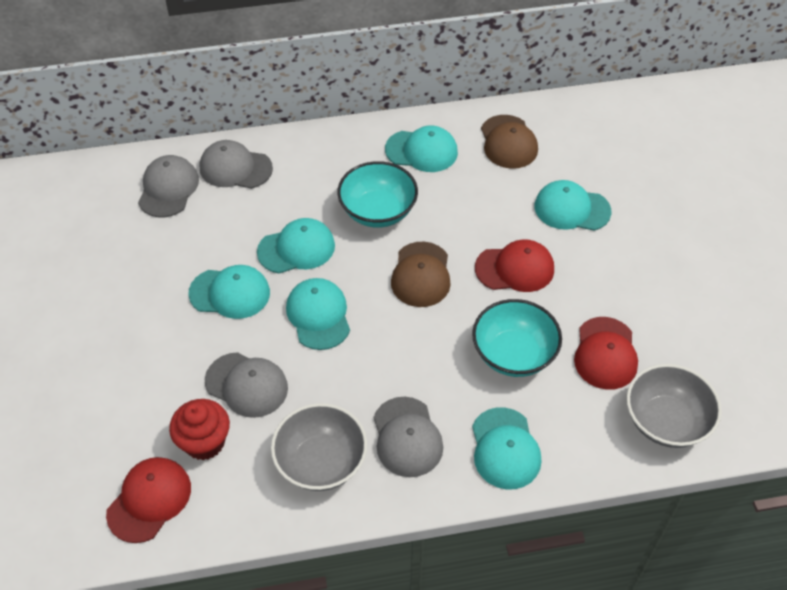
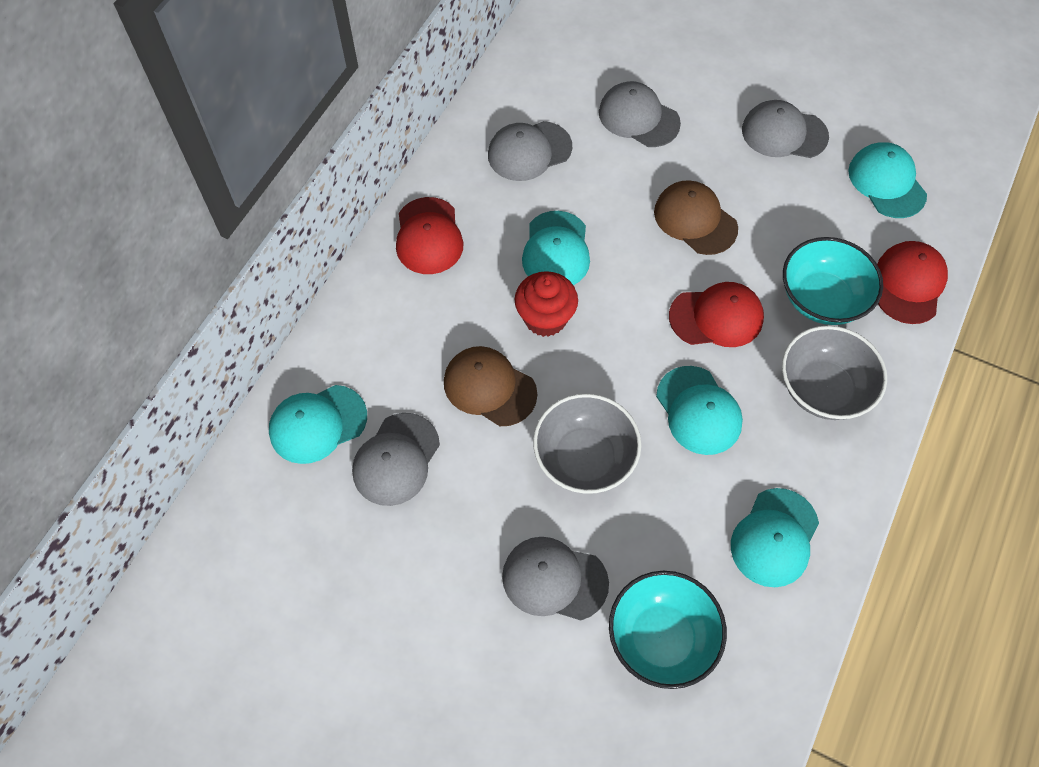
grey cap: [138,155,199,217] [200,140,273,189] [205,352,288,418] [374,397,443,477] = 4 -> [352,413,440,506] [488,121,572,181] [502,537,609,620] [599,81,681,147] [742,100,829,158] = 5
turquoise cap: [188,265,270,319] [257,218,335,273] [286,278,350,350] [385,126,458,172] [472,407,541,489] [535,180,612,231] = 6 -> [269,385,367,464] [522,211,590,285] [656,366,743,455] [731,488,819,587] [848,142,927,218] = 5

